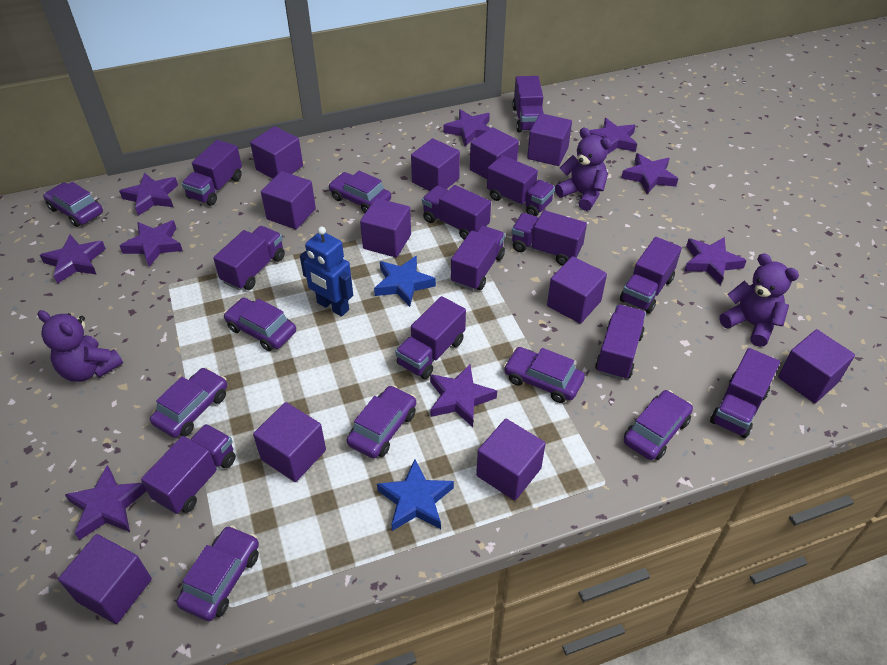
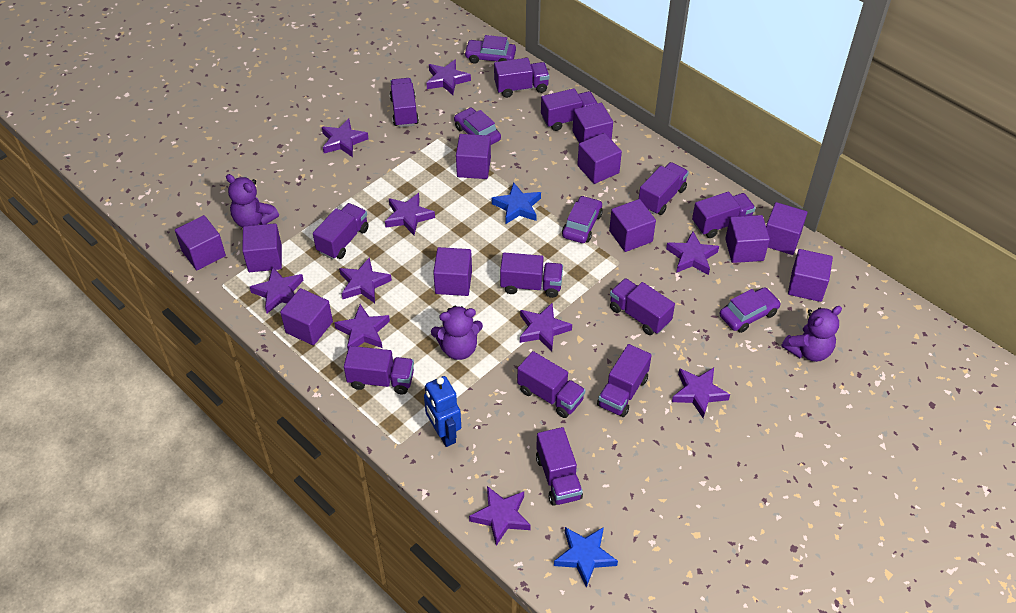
purple car: [43,182,103,227] [150,367,227,438] [177,525,259,621] [224,298,296,351] [328,171,391,213] [347,385,416,459] [504,347,585,403] [624,390,693,460] = 8 -> [454,108,501,145] [464,35,516,64] [562,196,603,243] [719,287,781,333] = 4
purple star: [40,235,106,284] [65,465,147,540] [119,173,178,216] [120,220,183,267] [430,364,497,427] [444,109,490,146] [589,118,637,154] [621,153,678,194] [684,237,747,285] = 9 -> [250,266,304,313] [322,119,369,157] [334,304,390,348] [339,257,392,303] [385,193,435,235] [426,59,471,95] [469,486,531,546] [520,303,572,352] [666,231,719,275] [672,368,730,418] = 10

